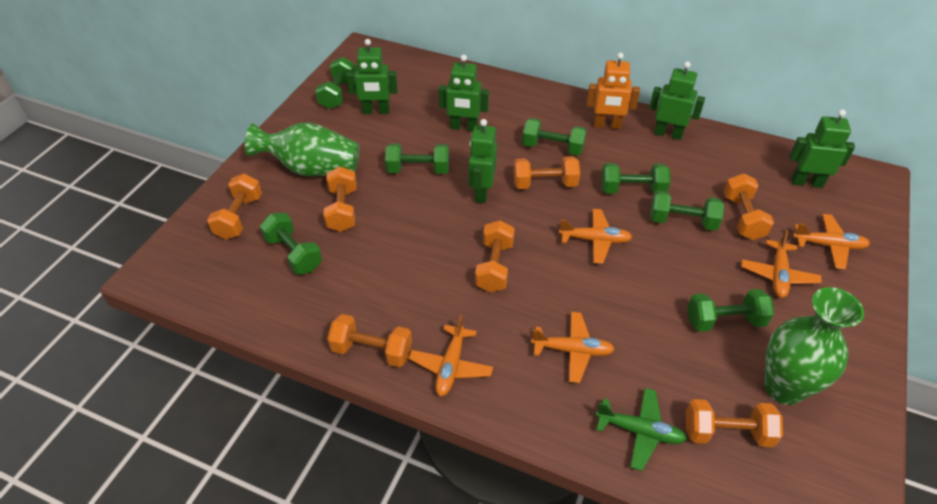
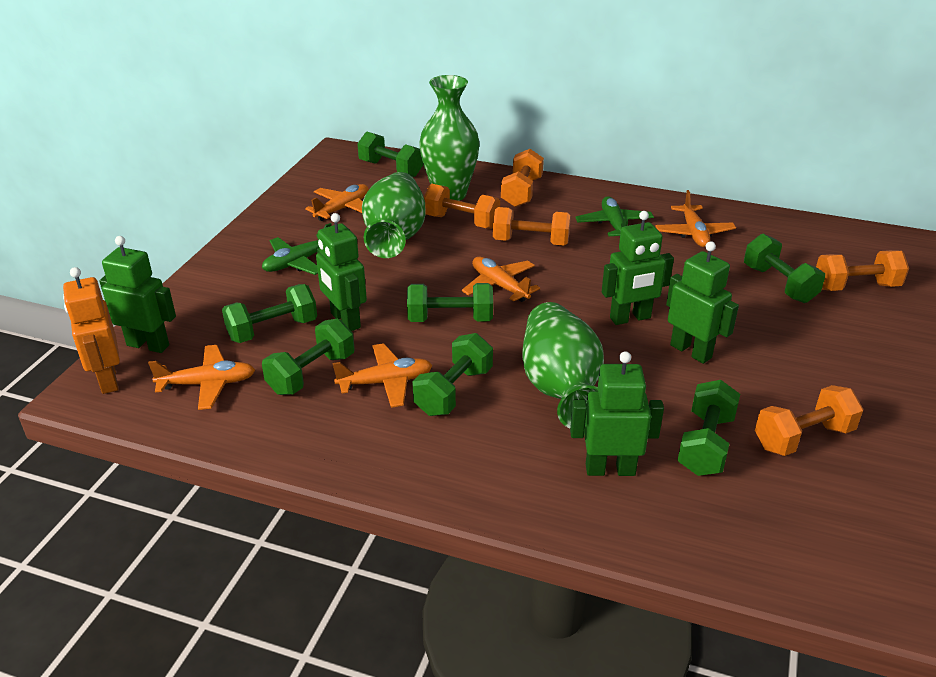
green plane: [596,388,687,471] = 1 -> [262,223,331,275] [575,196,654,236] = 2
green vase: [245,123,360,177] [764,287,864,405] = 2 -> [362,172,425,258] [419,75,479,201] [522,302,604,428] = 3
orange dumbbell: [207,174,262,239] [323,166,357,232] [327,314,412,367] [475,220,515,292] [513,156,580,189] [686,399,783,447] [723,173,774,240] = 7 -> [424,184,500,229] [493,207,571,246] [501,149,544,207] [755,385,863,456] [816,250,909,291] = 5

